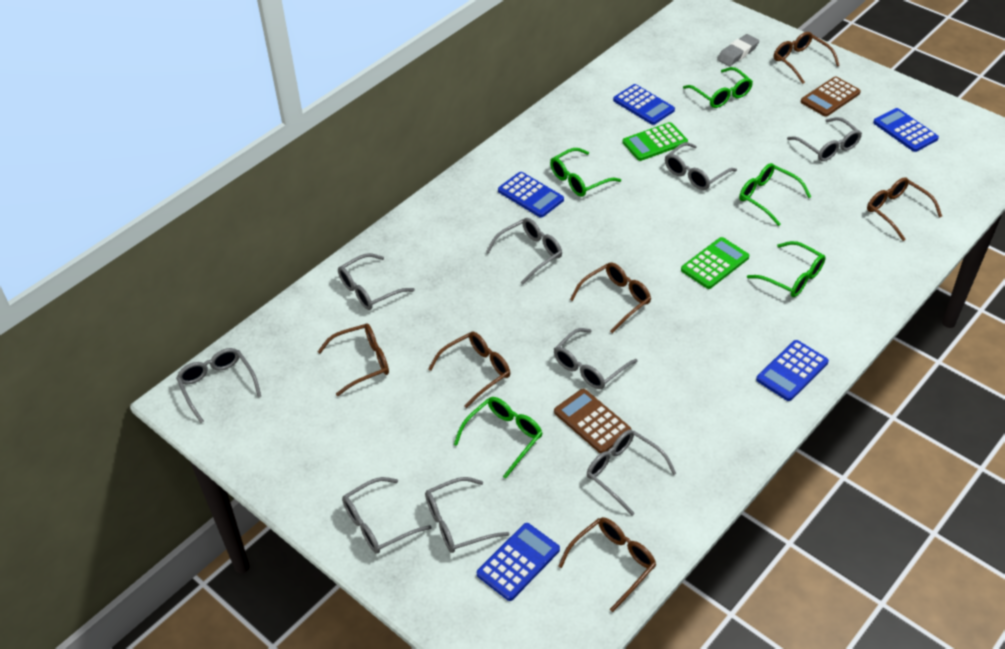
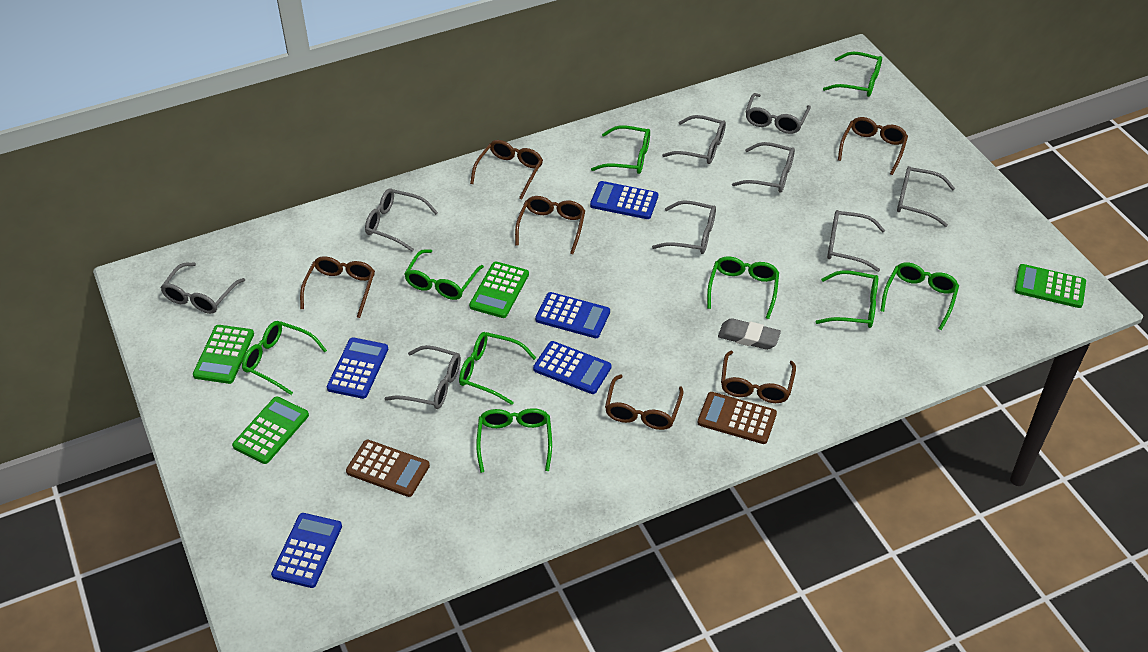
green calculator: [623,122,688,161] [681,237,749,289] = 2 -> [193,325,254,384] [232,396,309,464] [469,261,529,318] [1014,264,1086,308] = 4
green glasses: [454,397,542,479] [550,148,621,197] [683,67,753,108] [739,163,811,226] [747,241,826,297] = 5 -> [242,321,327,395] [404,249,484,300] [459,332,536,405] [476,408,552,473] [591,125,650,174] [707,256,779,319] [816,270,878,328] [823,52,882,97] [880,262,959,331] = 9

